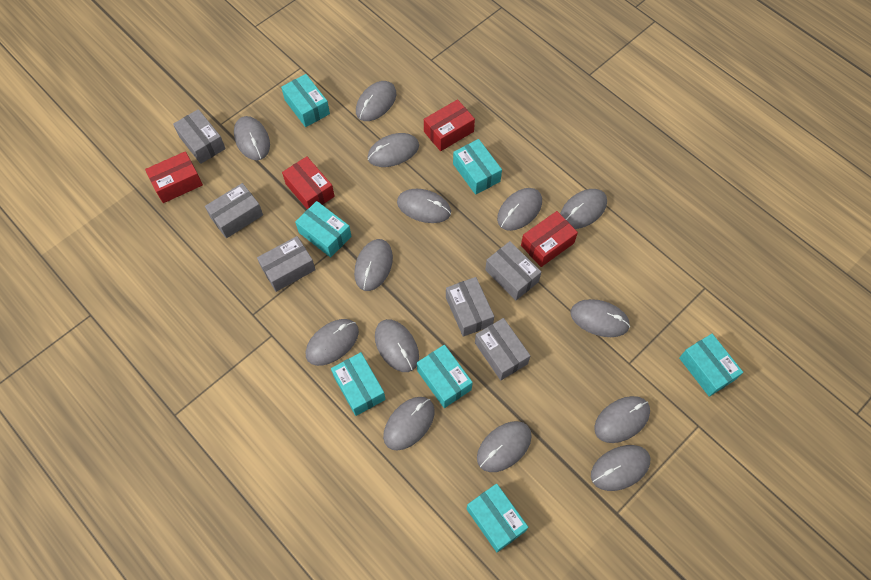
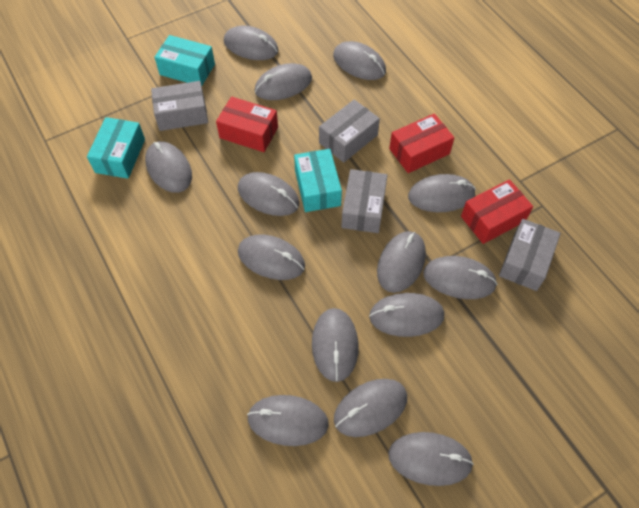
grey box: [173,109,226,164] [205,183,263,238] [257,236,316,292] [446,277,494,337] [475,318,531,380] [485,241,541,300] = 6 -> [151,81,208,131] [319,99,380,163] [341,169,387,233] [499,219,561,291] = 4
red box: [145,151,203,203] [282,156,335,209] [424,99,475,151] [521,211,578,267] = 4 -> [216,97,278,152] [389,113,454,173] [461,179,533,244] = 3
turquoise box: [281,74,330,127] [295,201,352,257] [331,352,386,416] [417,345,473,408] [453,139,502,195] [467,484,528,552] [679,334,743,397] = 7 -> [87,117,145,179] [154,35,215,86] [294,149,342,212] = 3

